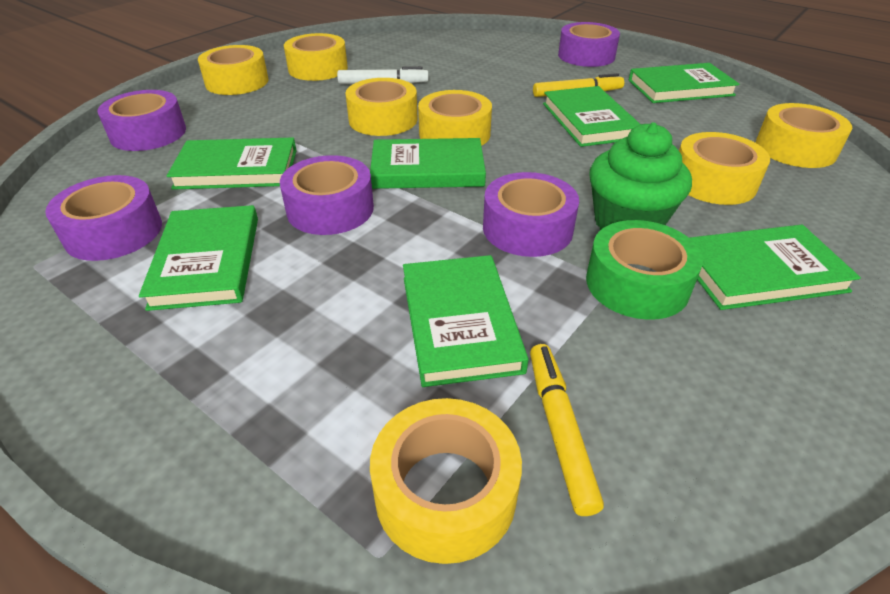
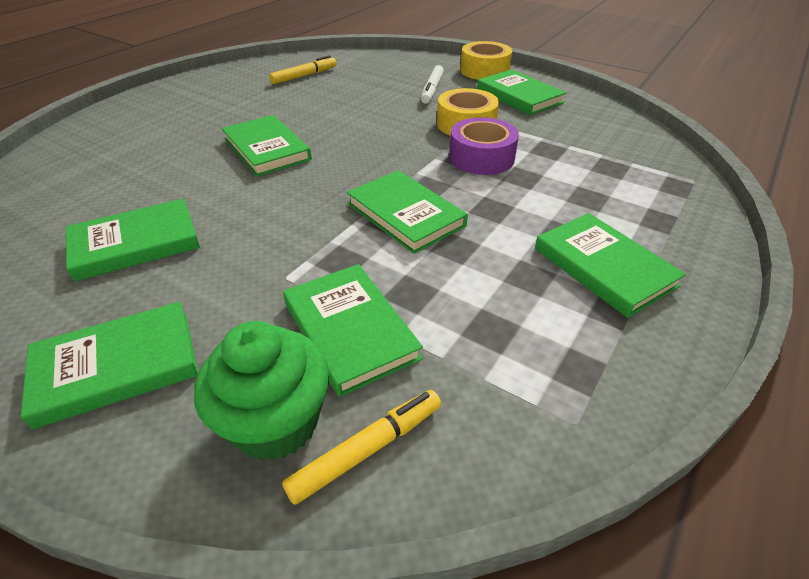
green tape: [586,220,703,320] = 1 -> none = 0
purple tape: [45,175,162,261] [97,90,186,151] [280,155,374,235] [483,172,579,257] [558,22,620,67] = 5 -> [449,117,519,175] = 1
yellow tape: [198,45,268,95] [284,33,348,81] [345,78,417,136] [370,398,522,564] [418,90,492,146] [679,132,770,205] [756,103,852,168] = 7 -> [437,88,499,136] [460,41,512,80] = 2

